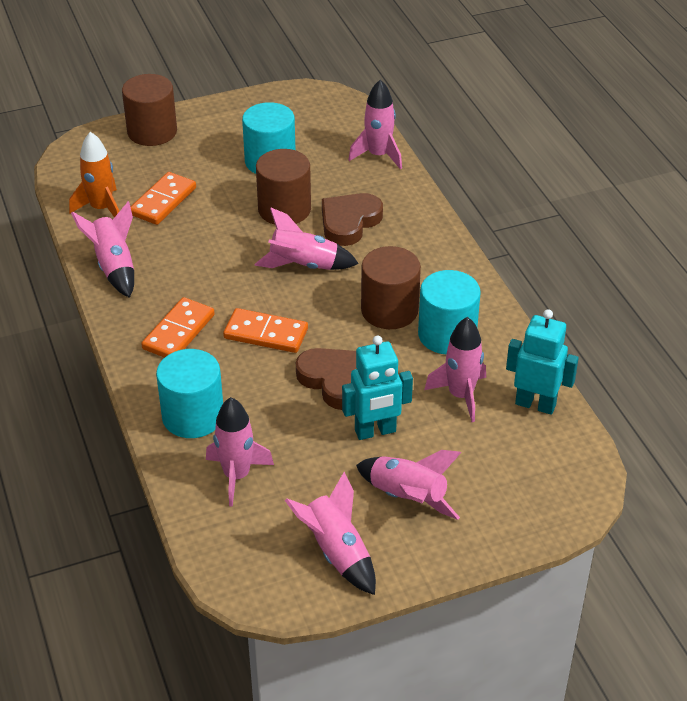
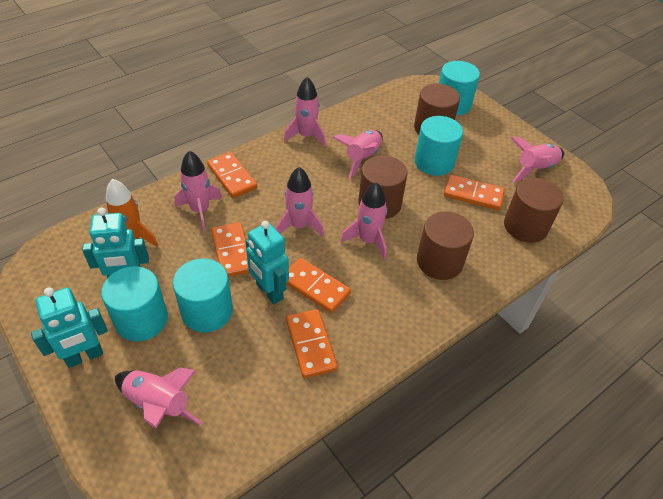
brown cylinder: [122,74,177,146] [256,149,311,225] [361,246,421,329] = 3 -> [358,155,408,219] [414,83,460,134] [417,211,474,280] [504,178,564,243] = 4
brown heart: [296,348,357,410] [322,193,383,246] = 2 -> none = 0
orange domino: [130,172,196,225] [141,297,215,358] [223,308,308,353] = 3 -> [207,152,257,198] [211,222,250,277] [286,258,351,313] [286,309,338,378] [444,175,505,210] = 5
turquoise cylinder: [156,349,223,438] [242,102,296,174] [418,270,481,354] = 3 -> [101,266,168,341] [173,258,233,333] [414,116,463,176] [439,61,480,115] = 4
turquoise robot: [342,336,413,440] [506,309,579,415] = 2 -> [31,287,108,368] [82,208,149,278] [245,221,289,304] = 3

